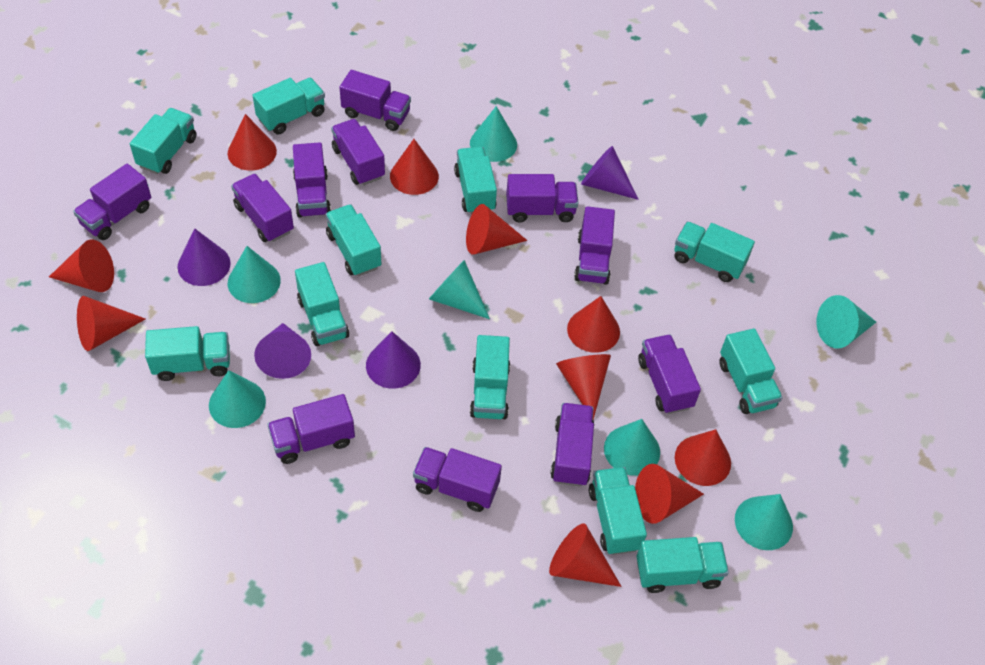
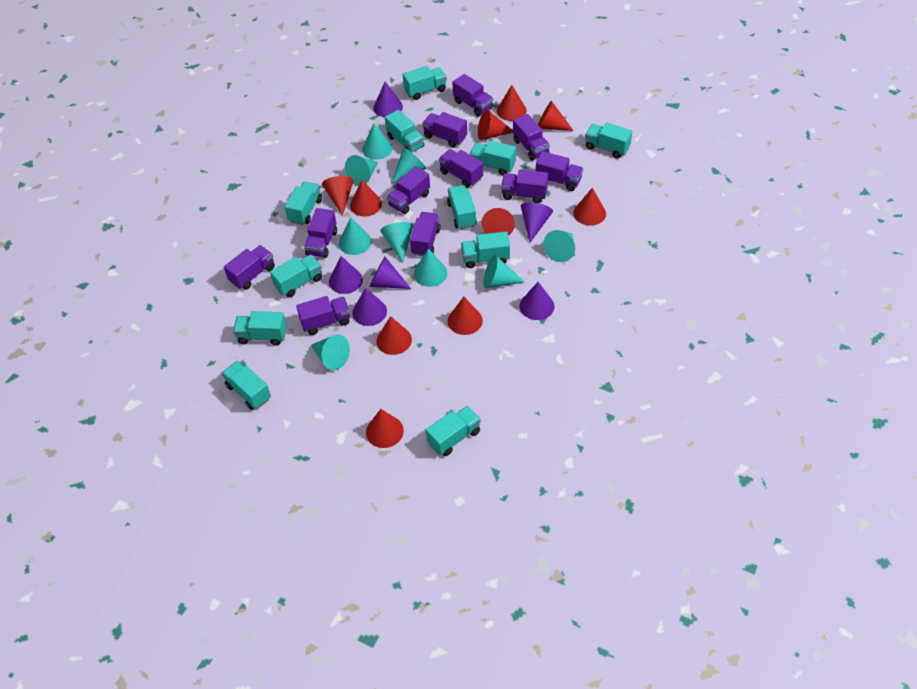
purple cone: [177,229,231,286] [254,323,311,379] [366,331,421,389] [581,146,639,200] = 4 -> [329,256,363,294] [352,288,387,326] [369,257,411,289] [373,82,403,117] [520,282,554,320] [521,202,553,242] = 6
turquoise cone: [209,370,266,428] [228,246,281,303] [429,260,490,319] [470,106,517,162] [604,419,660,476] [735,494,793,550] [817,295,876,348] = 7 -> [311,334,350,370] [339,217,372,255] [345,155,378,186] [362,123,393,160] [380,222,413,263] [391,147,427,184] [414,249,447,287] [484,255,525,288] [543,230,575,262] = 9

